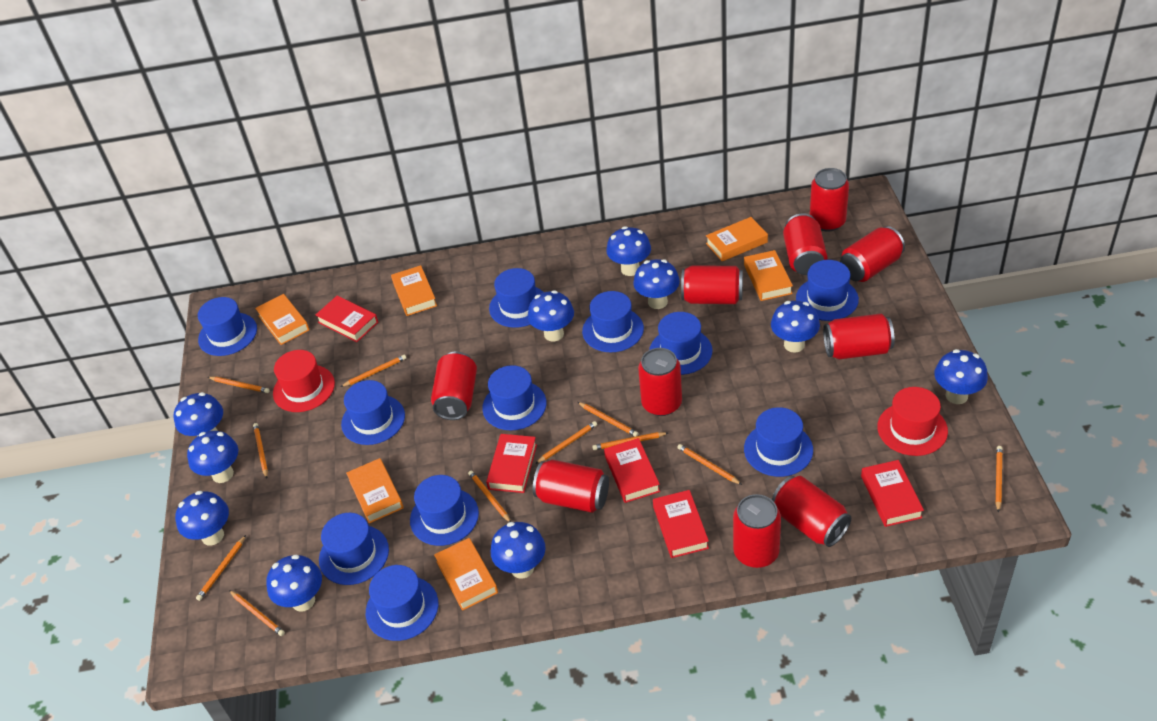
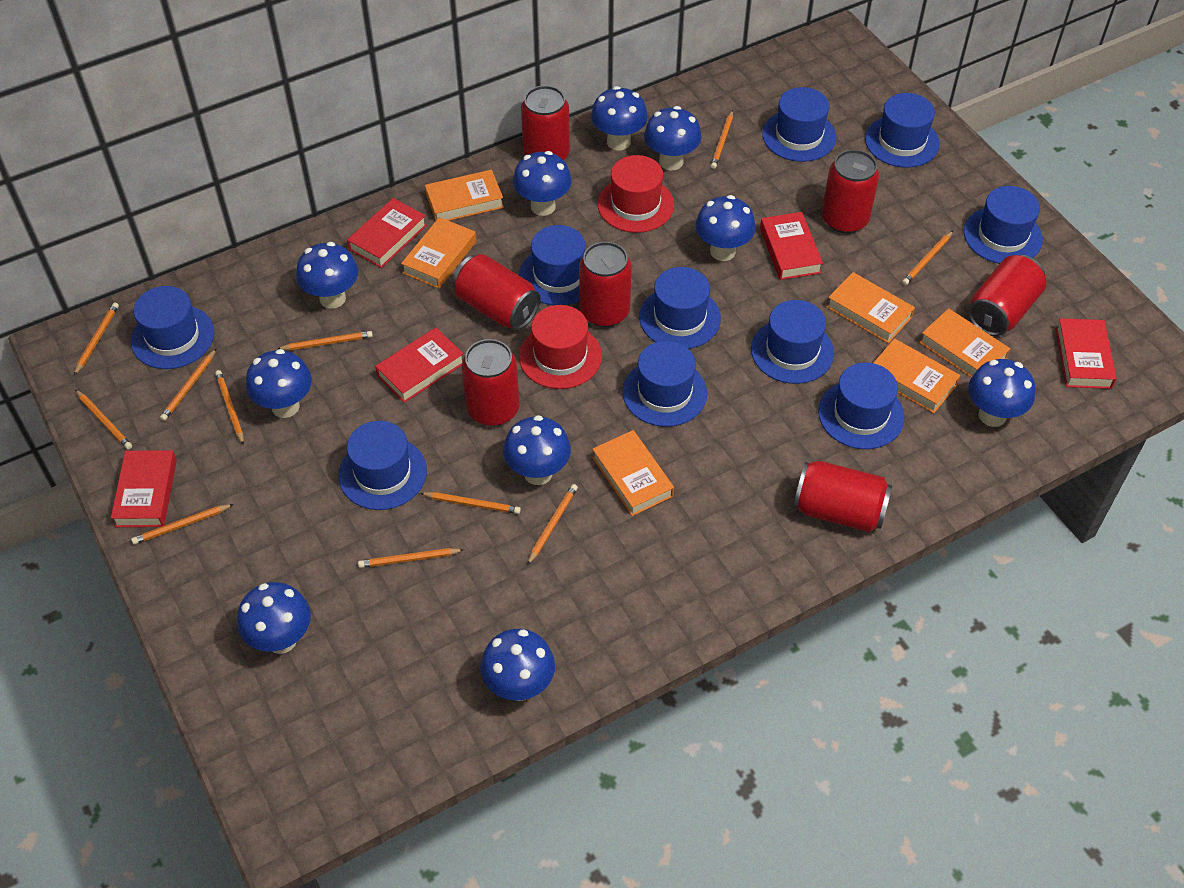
blue hat: [198,297,257,356] [319,513,389,585] [341,380,405,445] [366,565,439,641] [410,475,479,546] [482,365,546,430] [489,268,543,328] [582,291,644,352] [649,312,712,375] [744,407,813,477] [796,260,859,321] = 11 -> [131,286,215,369] [339,421,427,510] [519,225,586,305] [623,341,707,427] [639,267,721,349] [751,300,834,384] [762,87,836,162] [818,363,905,449] [865,93,940,168] [964,186,1043,264] = 10
red can: [431,352,477,420] [533,460,609,513] [638,348,682,416] [681,265,743,304] [733,494,781,568] [772,476,851,547] [783,213,827,275] [810,168,849,232] [823,313,895,359] [840,226,905,282] = 10 -> [453,254,541,330] [462,339,520,426] [521,85,570,160] [579,242,632,327] [793,461,892,532] [822,150,879,233] [968,255,1046,336] = 7

